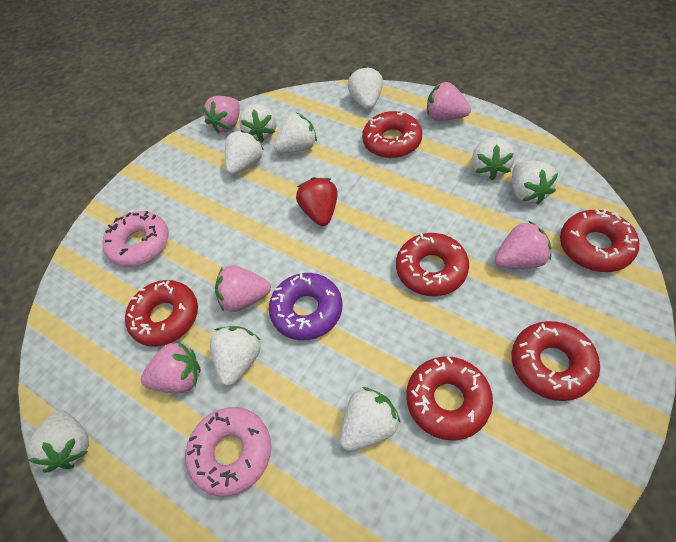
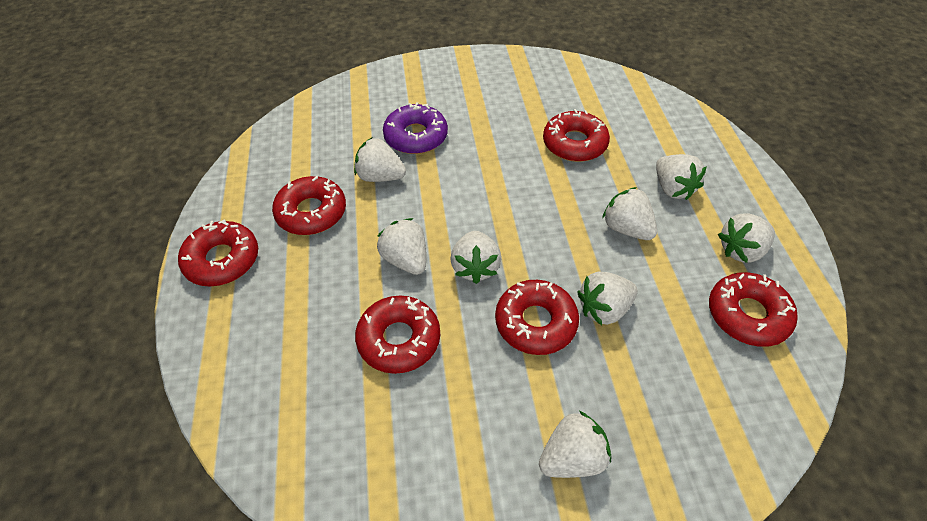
pink donut: [102,211,169,267] [185,407,271,497] = 2 -> none = 0
pink strawberry: [141,342,201,393] [202,96,240,133] [215,265,271,312] [427,82,471,121] [495,221,552,269] = 5 -> none = 0
red strawberry: [296,177,338,226] = 1 -> none = 0
white strawberry: [27,410,89,473] [210,326,261,386] [225,130,264,175] [239,104,277,142] [273,113,317,153] [340,387,401,451] [347,66,383,110] [472,137,515,180] [512,161,558,204] = 9 -> [354,138,406,182] [377,218,426,275] [451,231,501,284] [539,411,611,478] [577,272,638,325] [602,187,657,240] [656,154,707,200] [718,213,775,263] = 8

